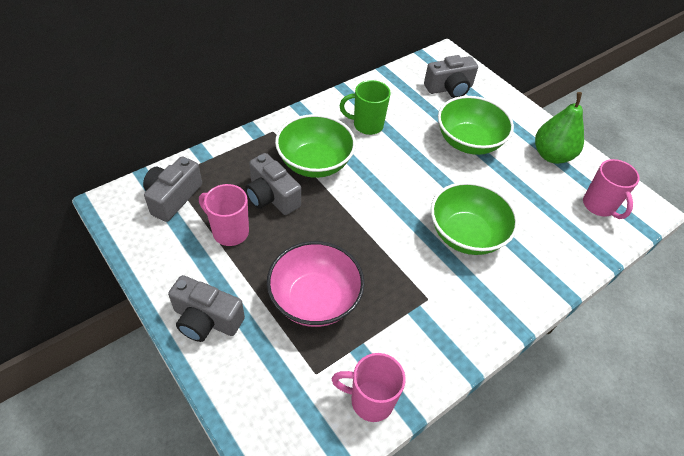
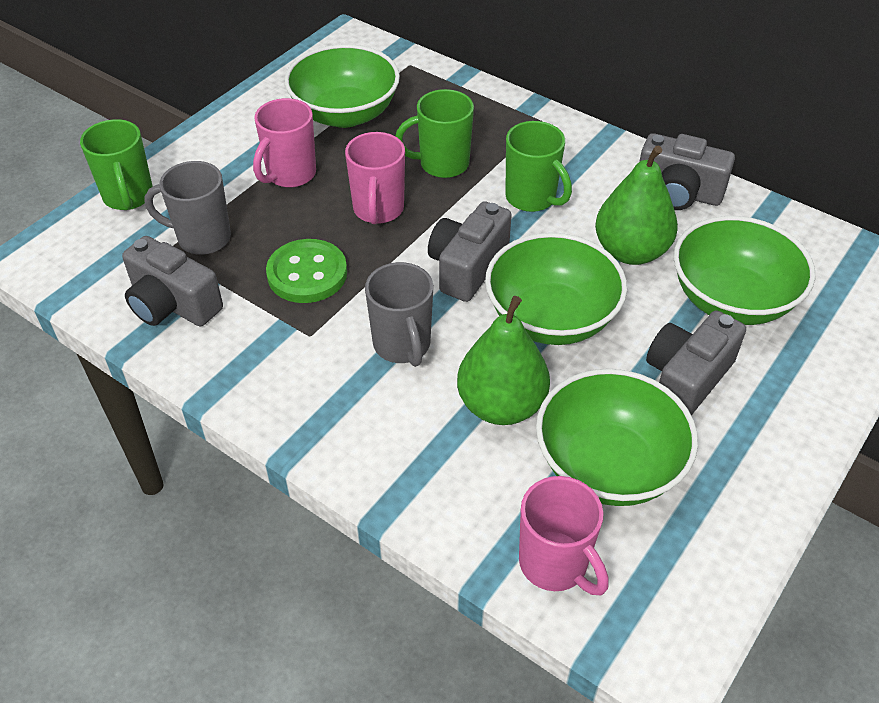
green bowl: [275,114,356,178] [431,182,518,255] [438,96,514,155] = 3 -> [284,44,400,128] [485,233,627,345] [536,369,698,506] [673,216,815,325] = 4
green button: none = 0 -> [266,239,347,303] = 1
green mug: [340,80,391,135] = 1 -> [80,119,153,210] [396,89,474,178] [505,121,572,212] = 3
green pear: [535,92,584,164] = 1 -> [457,296,550,425] [595,146,678,265] = 2
grey mug: none = 0 -> [144,161,231,255] [365,262,433,367] = 2
pink bowl: [267,241,365,327] = 1 -> none = 0

